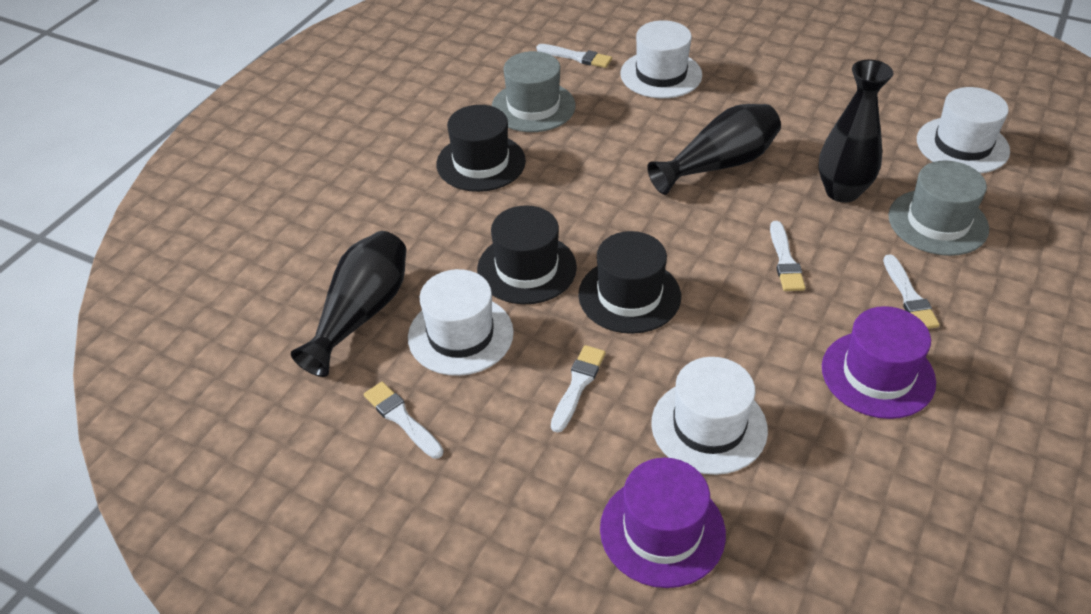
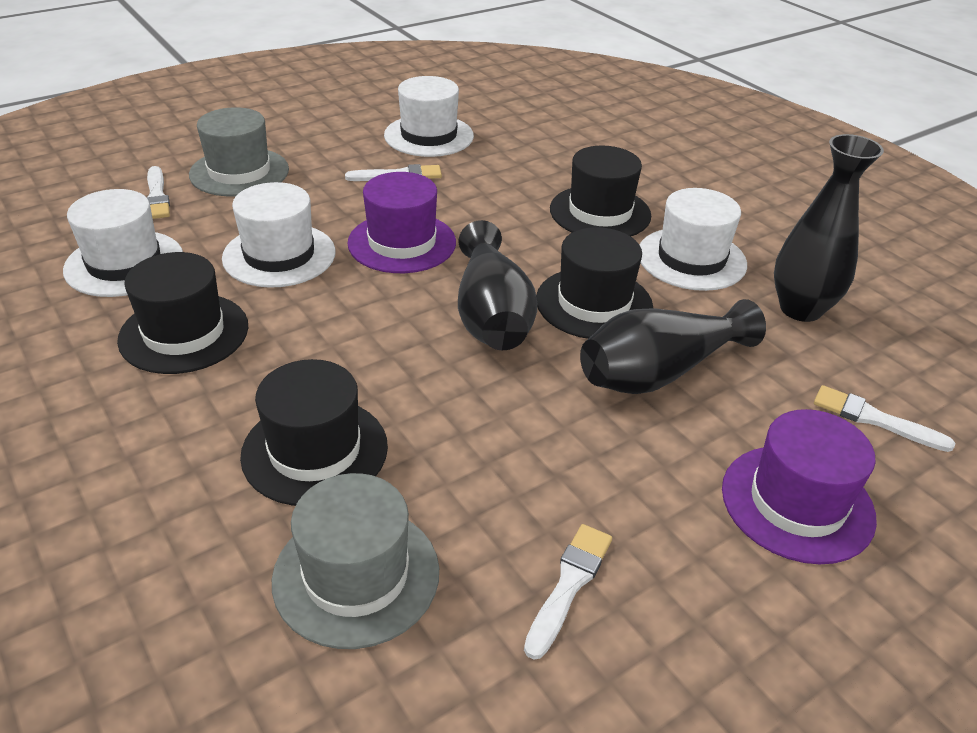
black hat: [436,105,526,192] [477,205,577,304] [578,231,681,334] = 3 -> [117,252,248,374] [240,359,388,506] [536,227,653,339] [550,146,651,236] = 4
white brush: [364,382,444,459] [536,44,612,68] [551,345,606,433] [770,221,806,291] [883,254,940,329] = 5 -> [147,166,170,219] [345,164,442,181] [524,524,612,660] [814,385,956,452] = 4

